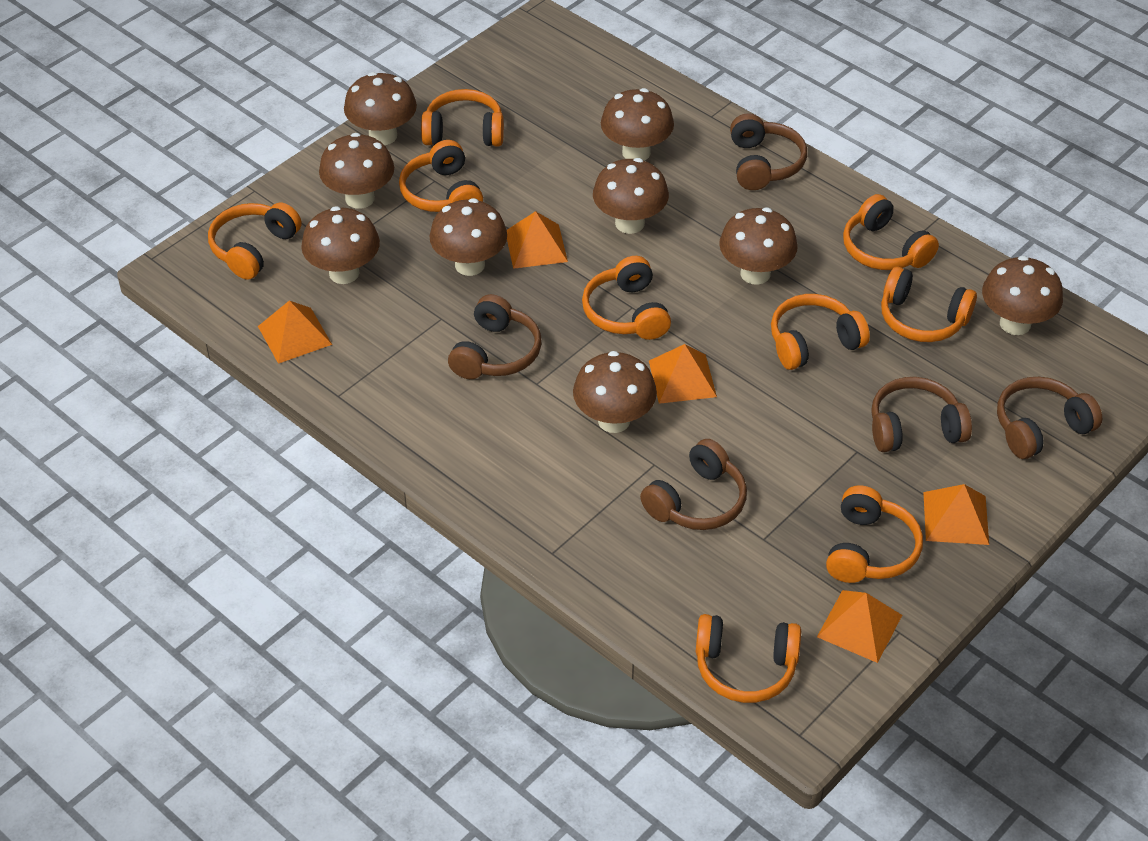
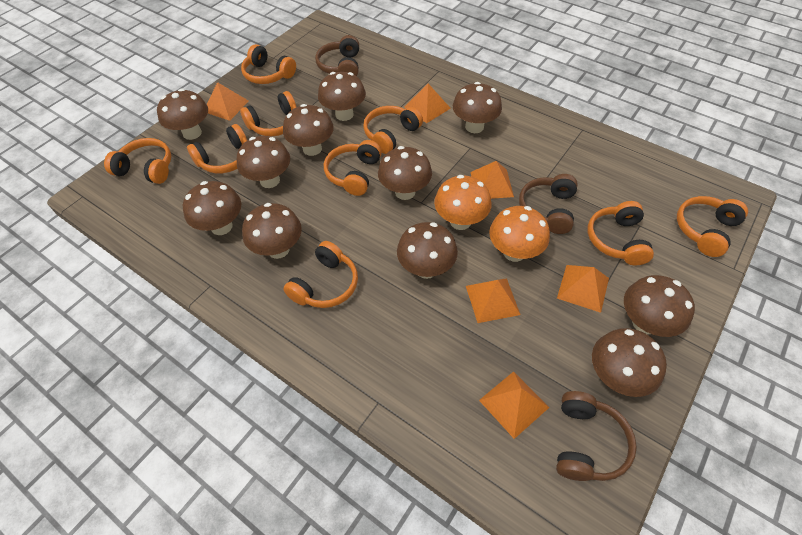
brown headphones: [448,294,542,379] [640,439,747,530] [730,113,807,190] [871,377,972,452] [997,377,1102,459] = 5 -> [315,35,359,76] [519,174,578,234] [556,391,637,481] = 3
brown mushroom: [301,206,380,284] [319,133,394,209] [344,72,417,145] [429,198,507,276] [573,351,657,433] [593,158,669,234] [601,88,674,161] [719,208,798,285] [982,256,1063,335] = 9 -> [157,89,208,140] [183,181,241,235] [237,136,290,188] [242,203,302,259] [283,104,334,156] [318,72,366,121] [378,146,432,200] [397,222,458,279] [453,82,502,133] [592,328,667,397] [624,275,695,337] = 11
orange mushroom: none = 0 -> [434,175,491,230] [489,206,550,262] = 2
orange pyramid: [258,301,332,364] [507,211,568,269] [649,344,717,404] [817,590,902,663] [923,484,989,545] = 5 -> [207,82,249,121] [405,84,451,123] [466,278,520,323] [471,161,514,199] [479,371,549,439] [557,265,609,313] = 6

